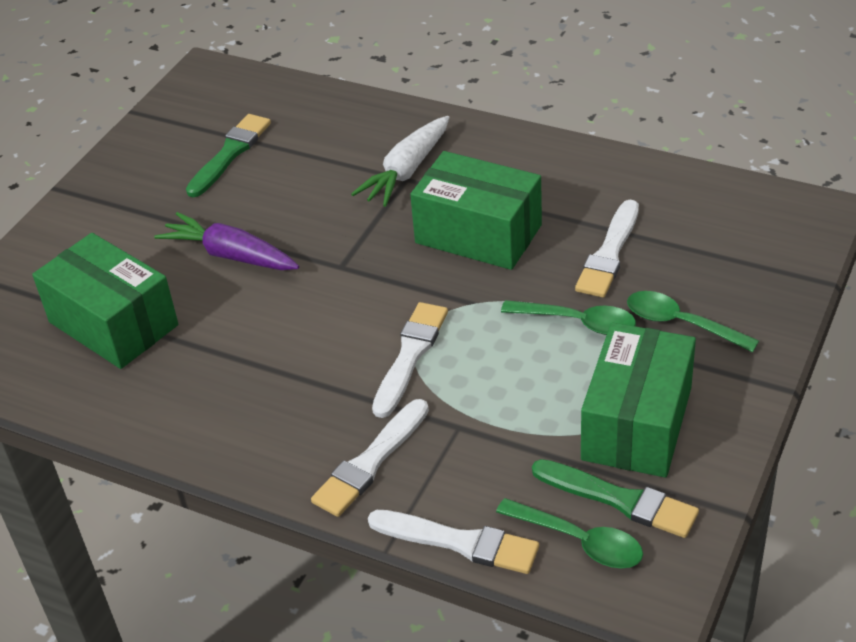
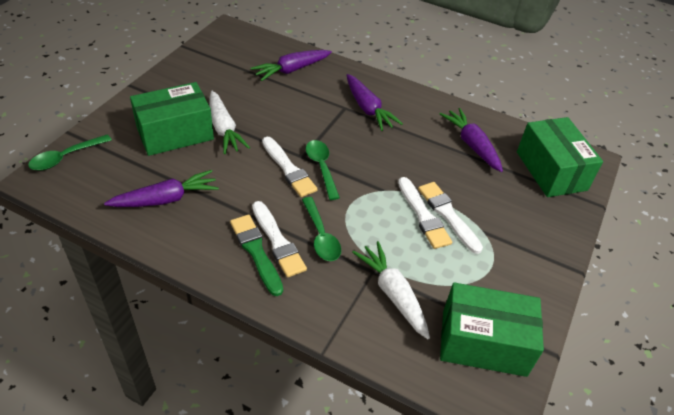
green brush: [186,114,271,197] [532,459,699,538] = 2 -> [230,214,283,296] = 1
purple carrot: [154,212,299,270] = 1 -> [104,170,219,207] [251,50,332,81] [347,74,403,131] [440,108,503,172] = 4
white carrot: [351,116,450,207] = 1 -> [209,91,250,154] [352,241,430,339] = 2

